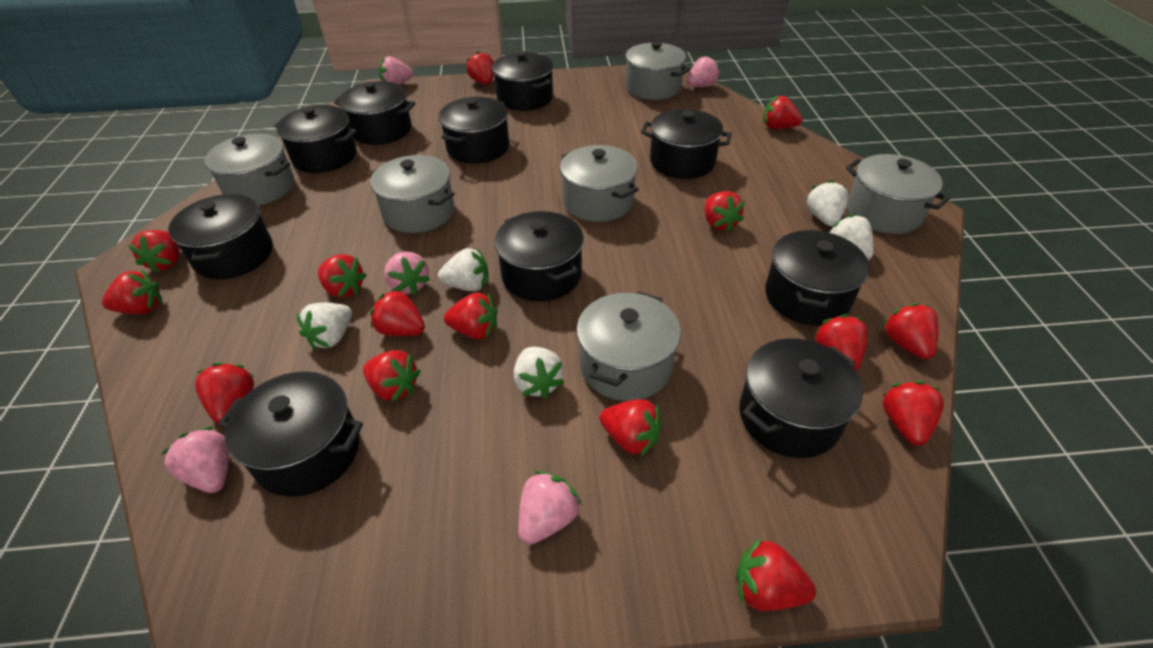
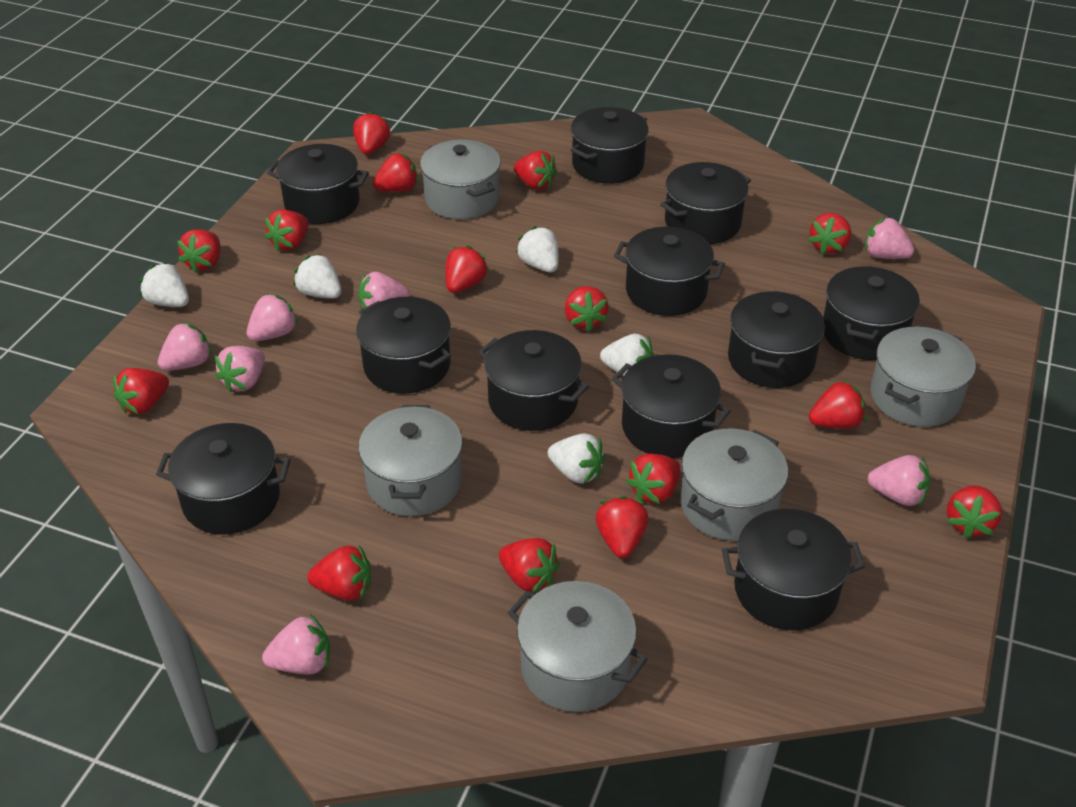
black pot: [168,194,273,279] [219,371,363,497] [274,105,357,173] [334,81,415,145] [439,97,509,164] [492,51,554,111] [494,211,584,302] [641,109,732,179] [739,338,863,458] [765,230,870,326] = 10 -> [156,423,290,535] [267,144,369,224] [356,297,451,394] [479,330,589,431] [571,107,649,184] [612,354,731,458] [614,227,725,316] [660,162,751,244] [722,509,865,630] [728,291,825,388] [823,266,920,360] = 11
grey pot: [204,134,294,206] [370,155,454,233] [560,145,639,222] [576,291,681,401] [622,41,690,100] [846,154,950,234] = 6 -> [358,405,463,516] [420,140,501,219] [508,581,648,712] [680,429,788,541] [871,327,976,427] = 5
pink strawberry: [162,426,229,493] [379,56,414,85] [384,251,430,295] [518,471,582,545] [687,55,720,87] = 5 -> [158,322,212,371] [215,346,265,392] [247,293,298,341] [262,614,330,674] [359,272,410,309] [865,217,914,259] [868,455,930,506] = 7

